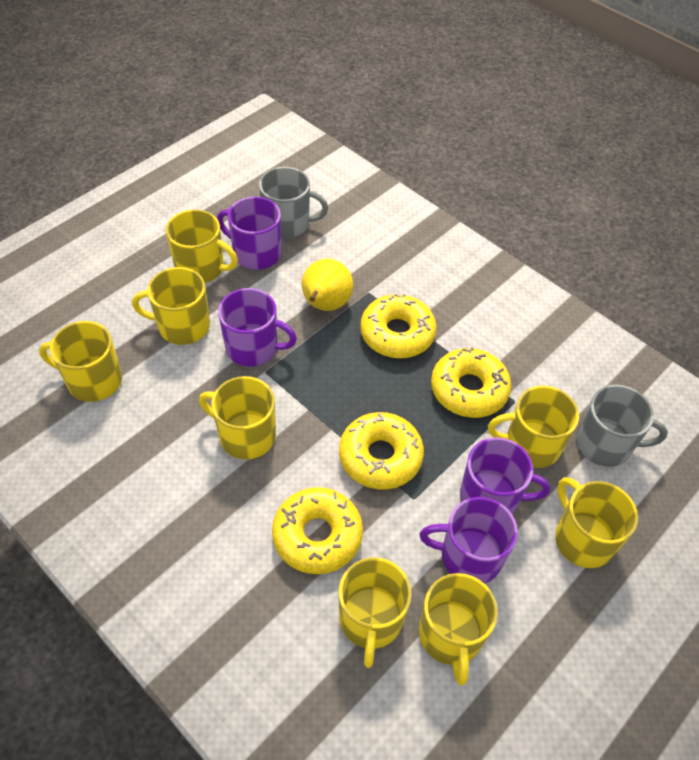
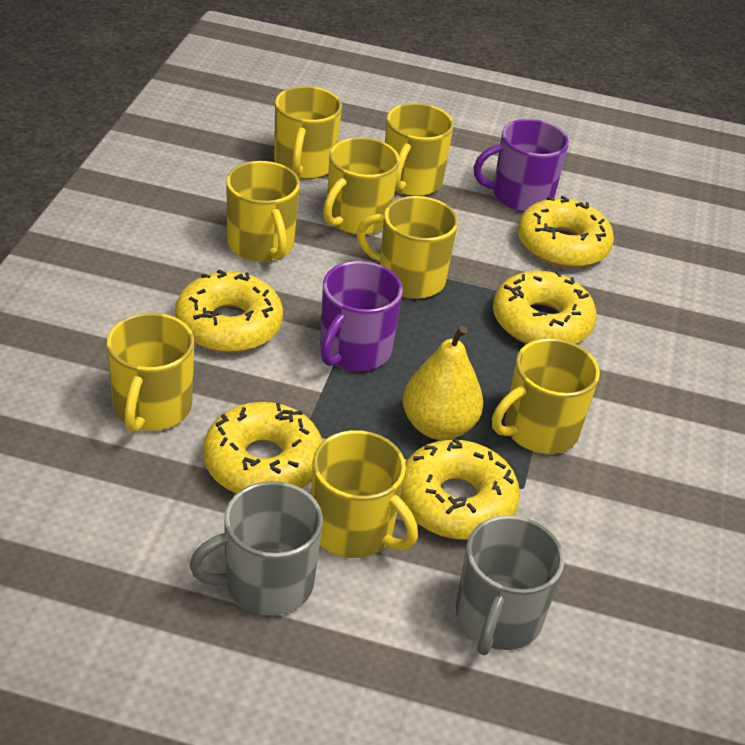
purple mug: [217,197,281,270] [218,288,297,367] [420,497,518,584] [460,437,550,514] = 4 -> [320,261,403,371] [474,119,569,212] = 2
yellow donut: [272,487,363,574] [339,412,424,490] [360,293,437,359] [431,347,511,418] = 4 -> [175,270,283,353] [203,402,323,494] [400,438,520,540] [493,271,597,344] [518,196,614,268] = 5

